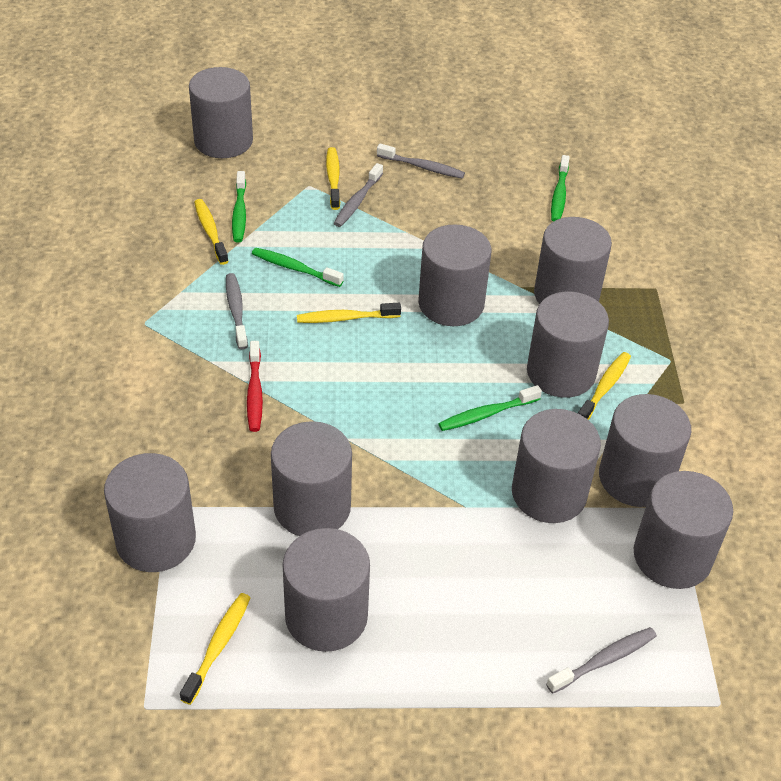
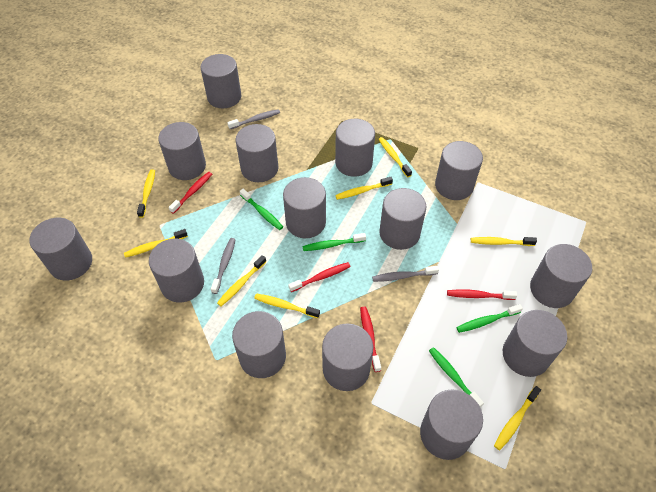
grey cylinder: [104,453,196,572] [189,67,253,158] [271,421,352,536] [282,528,370,652] [418,224,492,326] [512,409,601,523] [527,292,609,398] [534,217,612,304] [599,394,691,507] [634,471,733,589] = 10 -> [29,218,92,281] [149,239,204,303] [158,122,206,180] [201,54,241,108] [232,311,286,378] [236,124,279,182] [283,177,326,238] [322,323,373,391] [335,119,375,177] [379,188,427,250] [420,390,483,460] [435,141,483,200] [503,310,567,377] [530,244,592,308] = 14
grey toothbrush: [226,273,248,349] [333,163,383,227] [377,144,465,179] [546,627,657,694] = 4 -> [211,238,236,294] [227,109,280,129] [372,266,439,282] = 3
red toothbrush: [247,341,263,432] = 1 -> [169,172,212,214] [288,262,351,292] [360,306,381,372] [447,289,517,300] = 4
yellow toothbrush: [180,593,251,705] [194,199,229,265] [297,303,401,323] [326,147,340,210] [578,352,631,420] = 5 -> [124,229,188,258] [137,169,155,218] [217,255,266,306] [254,294,320,318] [335,177,393,200] [379,137,412,178] [471,237,537,246] [494,386,541,450] = 8

